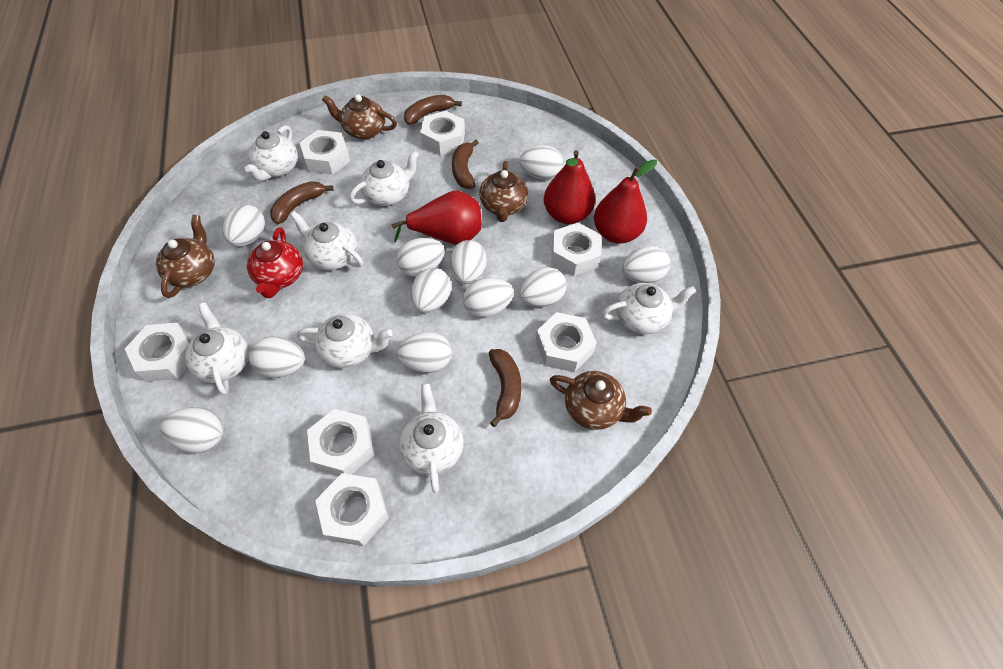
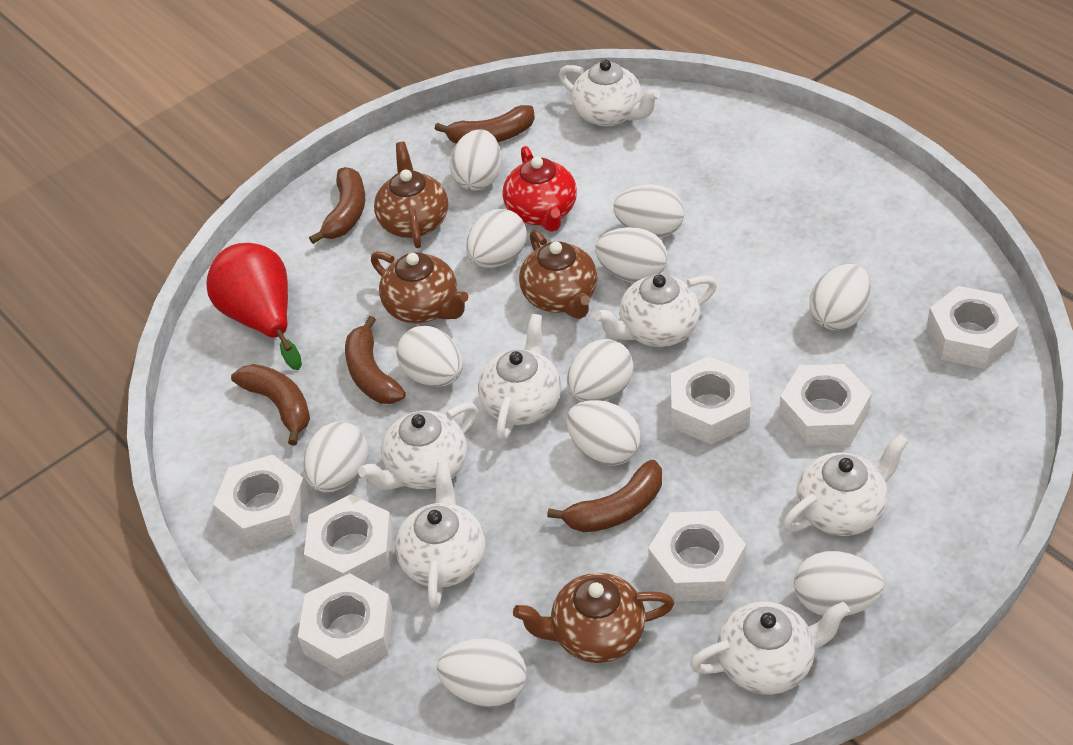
brown banana: [270,181,334,224] [404,95,462,125] [452,140,479,189] [489,349,522,427] = 4 -> [231,364,310,445] [309,167,365,244] [345,316,406,404] [435,105,535,144] [547,460,662,532] = 5
red pear: [392,190,482,245] [544,150,595,224] [594,159,657,244] = 3 -> [207,243,302,370] = 1

